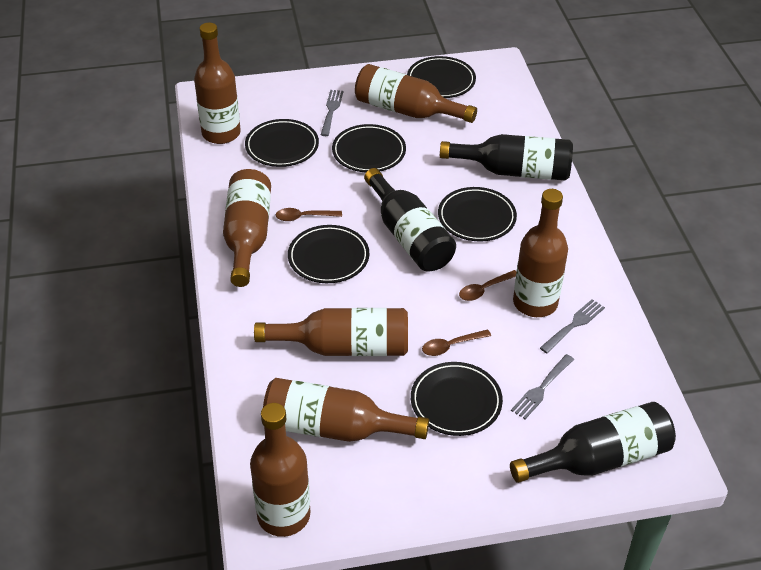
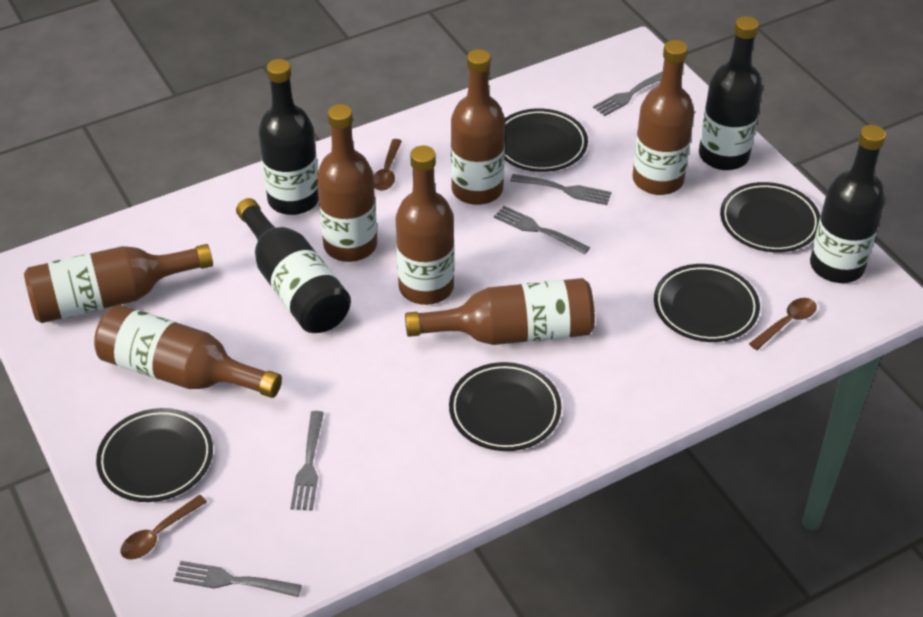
black bottle: [364,168,456,271] [440,134,573,181] [510,402,676,483] = 3 -> [236,198,351,333] [258,59,319,215] [699,16,763,170] [810,125,886,283] = 4
black plate: [245,119,319,167] [288,225,369,283] [332,124,406,172] [407,56,476,98] [411,362,503,436] [438,187,517,241] = 6 -> [96,408,213,502] [449,362,562,451] [505,108,588,172] [654,264,760,342] [720,182,820,252] = 5
grey fork: [321,90,343,136] [511,354,574,419] [540,299,605,353] = 3 -> [173,561,302,597] [290,411,324,511] [494,206,590,254] [510,174,611,205] [593,71,663,116] = 5

